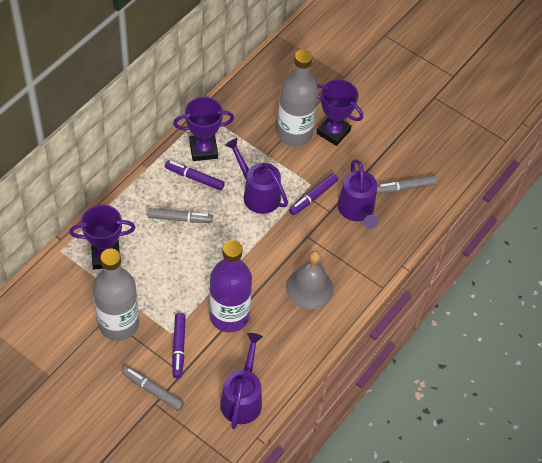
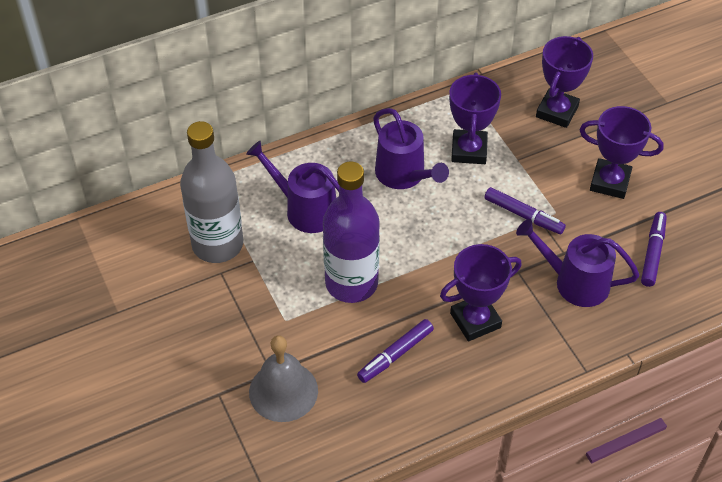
grey bottle: [93,249,139,341] [277,50,319,146] = 2 -> [180,121,243,263] = 1
grey marker: [122,366,184,411] [148,208,213,223] [376,175,436,194] = 3 -> none = 0
purple trophy: [69,205,135,269] [173,97,234,161] [316,79,363,146] = 3 -> [440,244,522,341] [449,73,501,164] [536,36,593,128] [580,106,664,199] = 4

